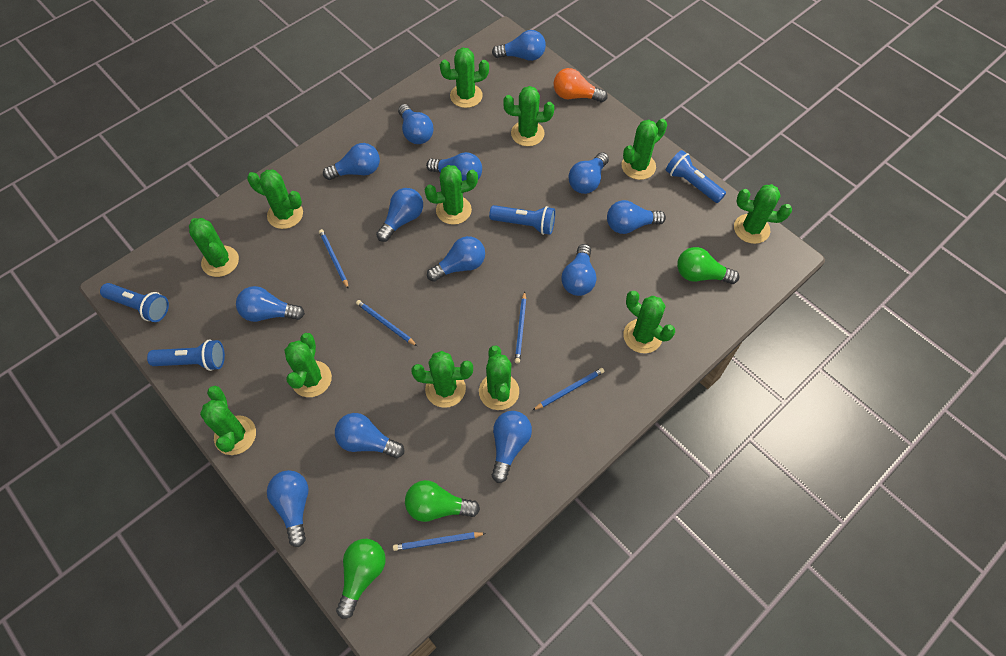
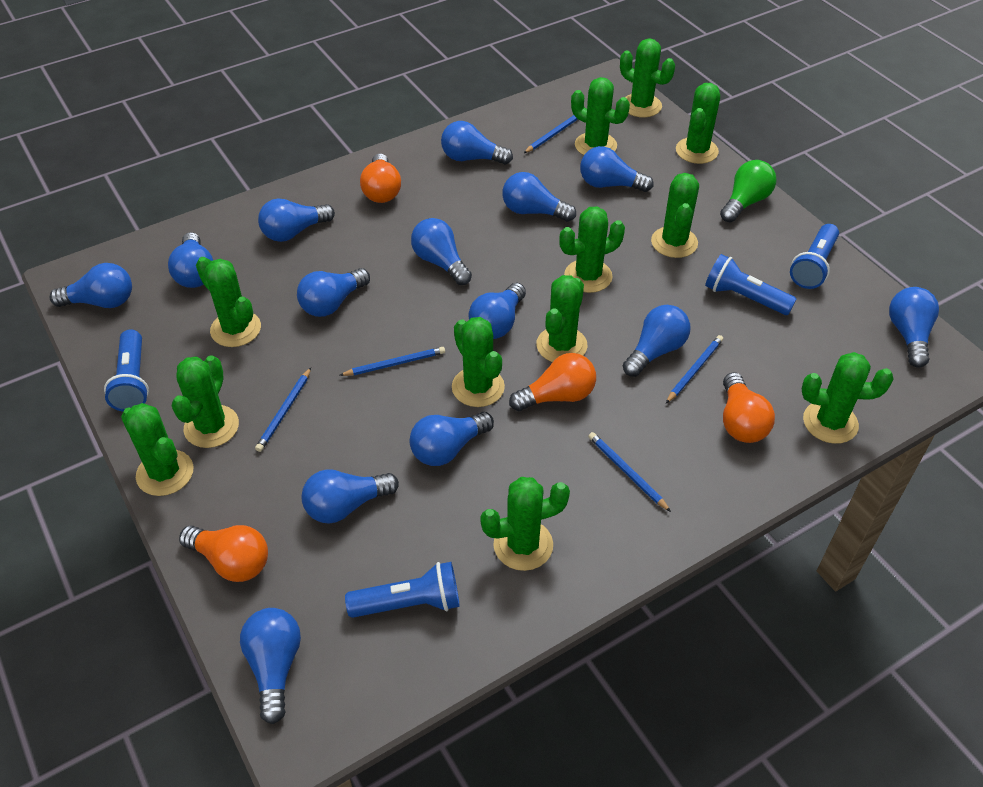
blue light bulb: [236,286,305,322] [267,470,308,547] [323,143,380,180] [335,413,404,458] [376,188,423,242] [398,104,434,144] [426,152,482,181] [427,236,485,282] [492,30,546,61] [492,411,532,483] [561,244,596,296] [568,152,609,194] [607,200,666,234] = 13 -> [50,263,132,308] [168,232,213,288] [240,608,301,724] [258,199,335,242] [297,268,370,317] [302,469,399,524] [410,412,494,466] [411,218,472,285] [441,121,513,165] [469,283,526,339] [502,172,576,222] [580,146,653,192] [623,305,690,377] [889,287,939,368] = 14
green light bulb: [336,539,386,619] [405,480,480,522] [677,247,739,284] = 3 -> [720,160,776,222] = 1
orange light bulb: [554,68,608,103] = 1 -> [179,525,268,582] [360,153,401,203] [509,353,596,411] [723,372,775,443] = 4

